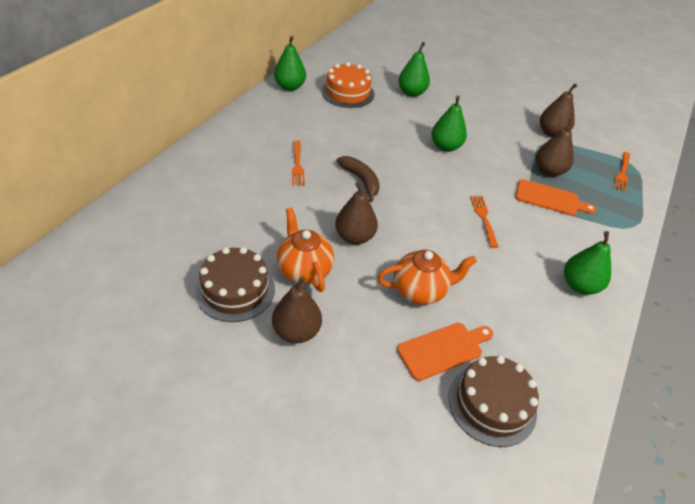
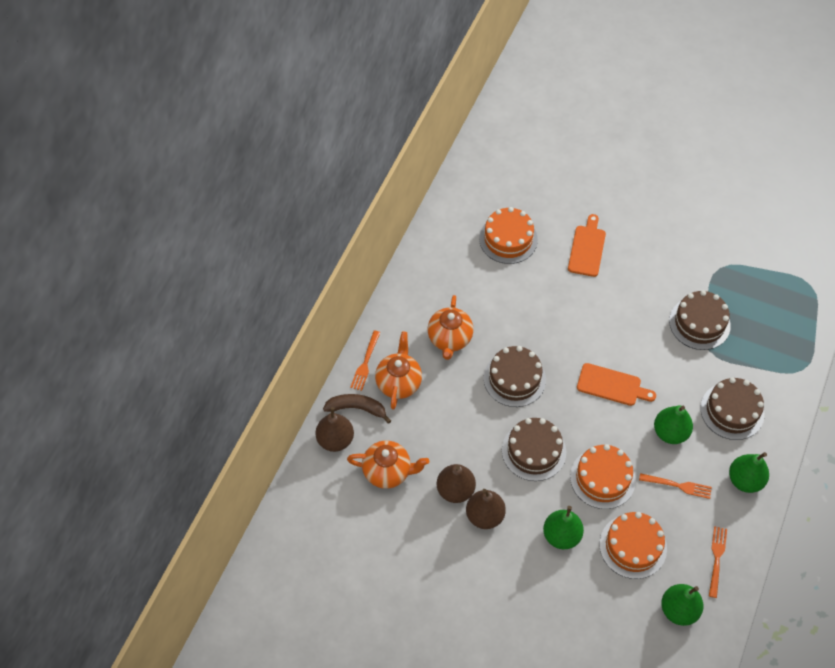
brown cake: [195,247,275,322] [448,356,539,447] = 2 -> [484,346,546,407] [502,418,566,481] [669,290,731,350] [701,377,765,440] = 4
brown pear: [272,276,322,343] [335,182,378,245] [536,118,574,177] [540,83,577,137] = 4 -> [315,407,354,452] [437,464,476,503] [466,489,506,529] = 3
orange cake: [321,62,374,108] = 1 -> [479,207,538,264] [570,444,636,509] [599,512,667,579] = 3
orange teapot: [277,207,334,292] [377,250,477,305] = 2 -> [347,441,429,489] [375,331,422,410] [428,295,473,360] = 3

